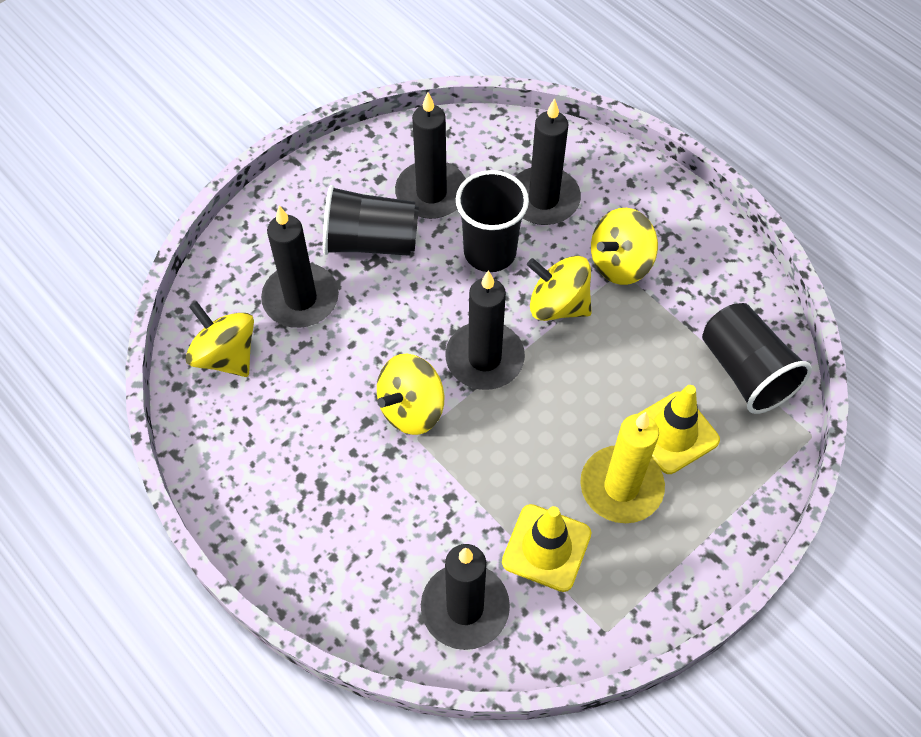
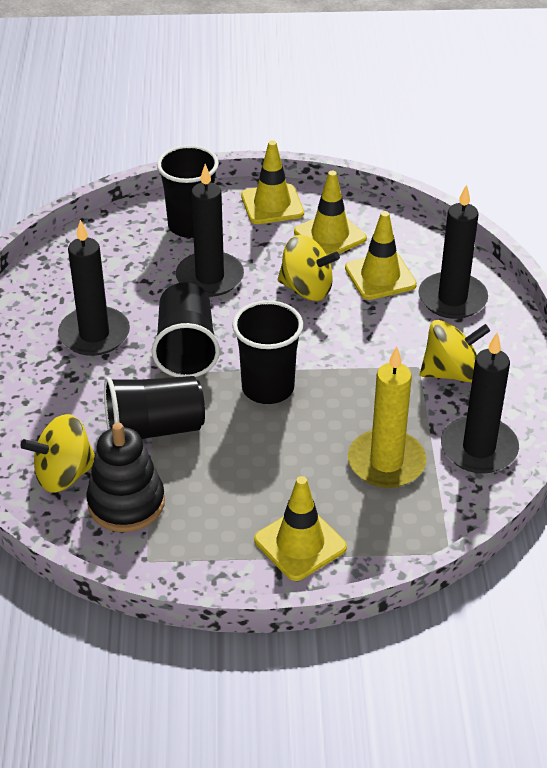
black candle: [261,206,339,328] [395,92,466,219] [421,544,510,650] [445,270,525,390] [515,98,581,225] = 5 -> [58,220,130,356] [176,164,244,297] [418,184,488,319] [441,333,519,474] = 4
black cup: [323,185,419,256] [456,170,529,272] [702,303,812,414] = 3 -> [104,376,205,439] [152,283,220,377] [157,145,219,238] [232,300,303,404] = 4
black stacking toy: none = 0 -> [86,423,165,532] = 1
yellow spinning top: [185,301,254,377] [377,354,444,435] [527,256,592,321] [591,208,658,285] = 4 -> [21,414,95,493] [278,235,340,301] [420,320,490,383] = 3
yellow traffic cone: [502,504,592,592] [638,385,720,474] = 2 -> [241,140,304,224] [254,476,347,581] [294,171,367,255] [345,211,417,300] = 4

